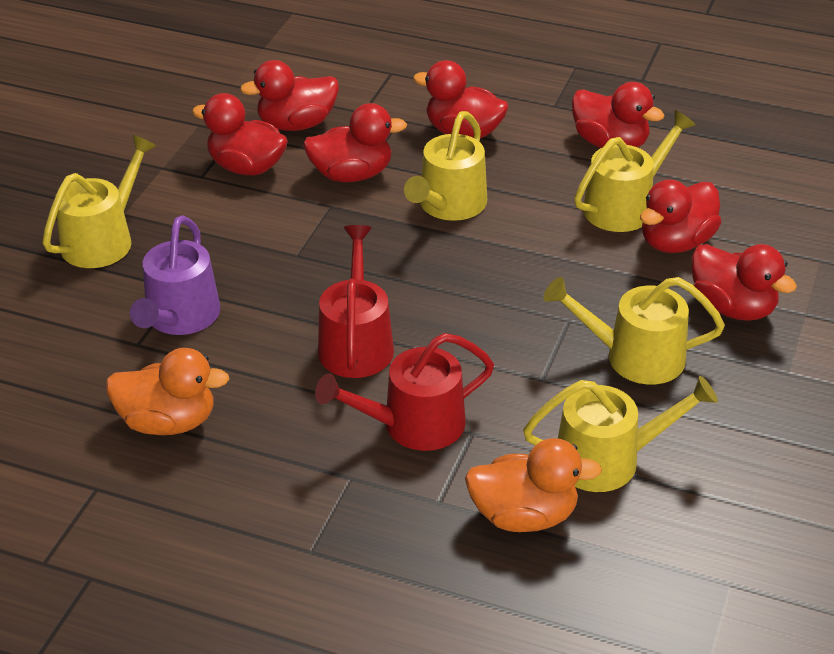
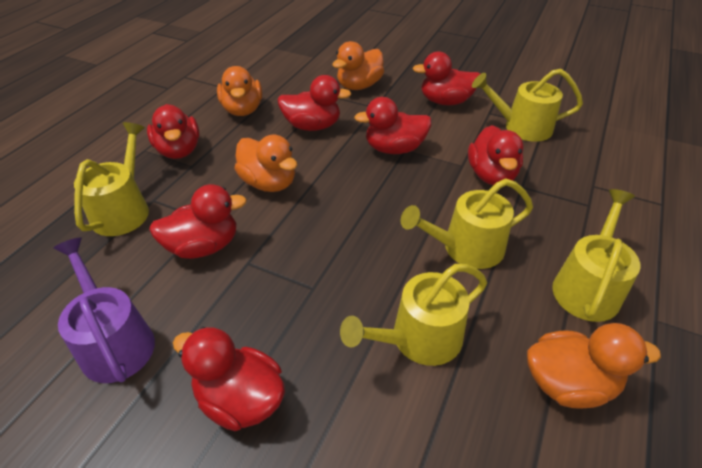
orange duck: [106,348,229,435] [465,438,602,532] = 2 -> [217,66,262,116] [234,135,297,192] [332,41,384,90] [527,323,661,409] = 4
red watering can: [315,333,494,451] [318,225,394,378] = 2 -> none = 0

